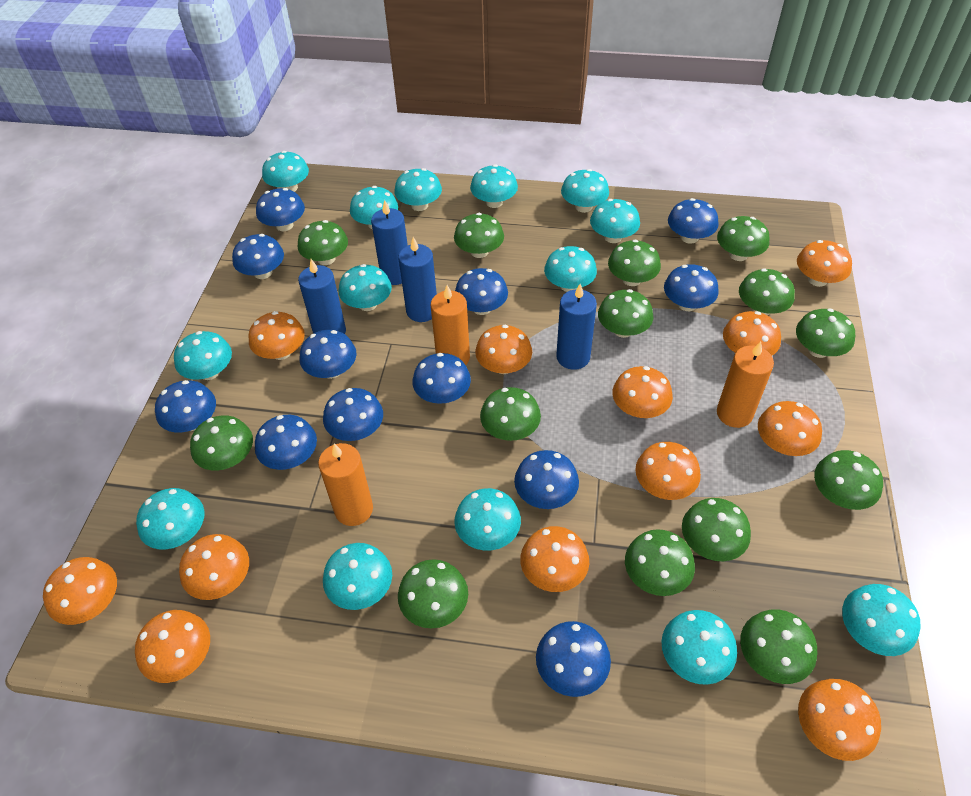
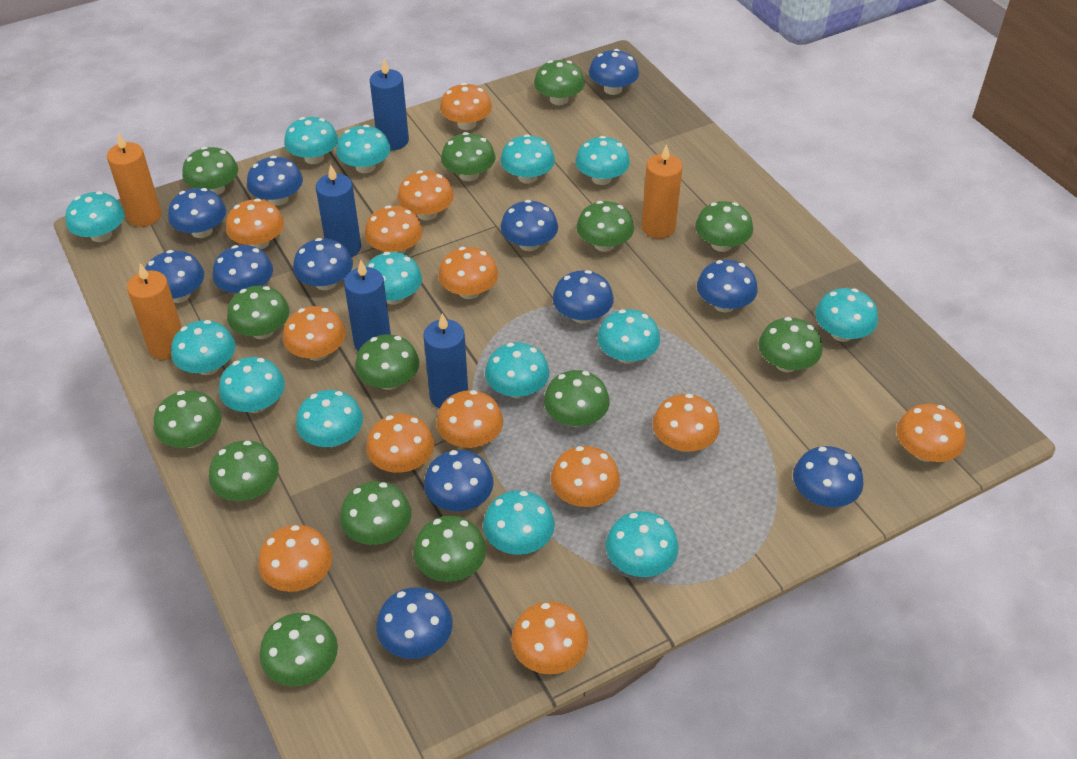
orange mushroom: [43,557,117,625] [135,610,210,683] [179,534,249,600] [249,311,305,360] [475,325,532,374] [520,526,589,592] [612,366,673,418] [635,442,701,500] [723,311,781,356] [758,401,822,456] [797,240,852,287] [798,679,881,761] = 12 -> [226,199,284,249] [258,525,332,592] [283,306,346,361] [364,205,423,254] [366,414,434,473] [397,170,454,220] [436,390,503,448] [438,247,498,299] [440,83,492,130] [511,602,588,674] [550,446,620,507] [652,394,720,452] [897,404,966,462] = 13

